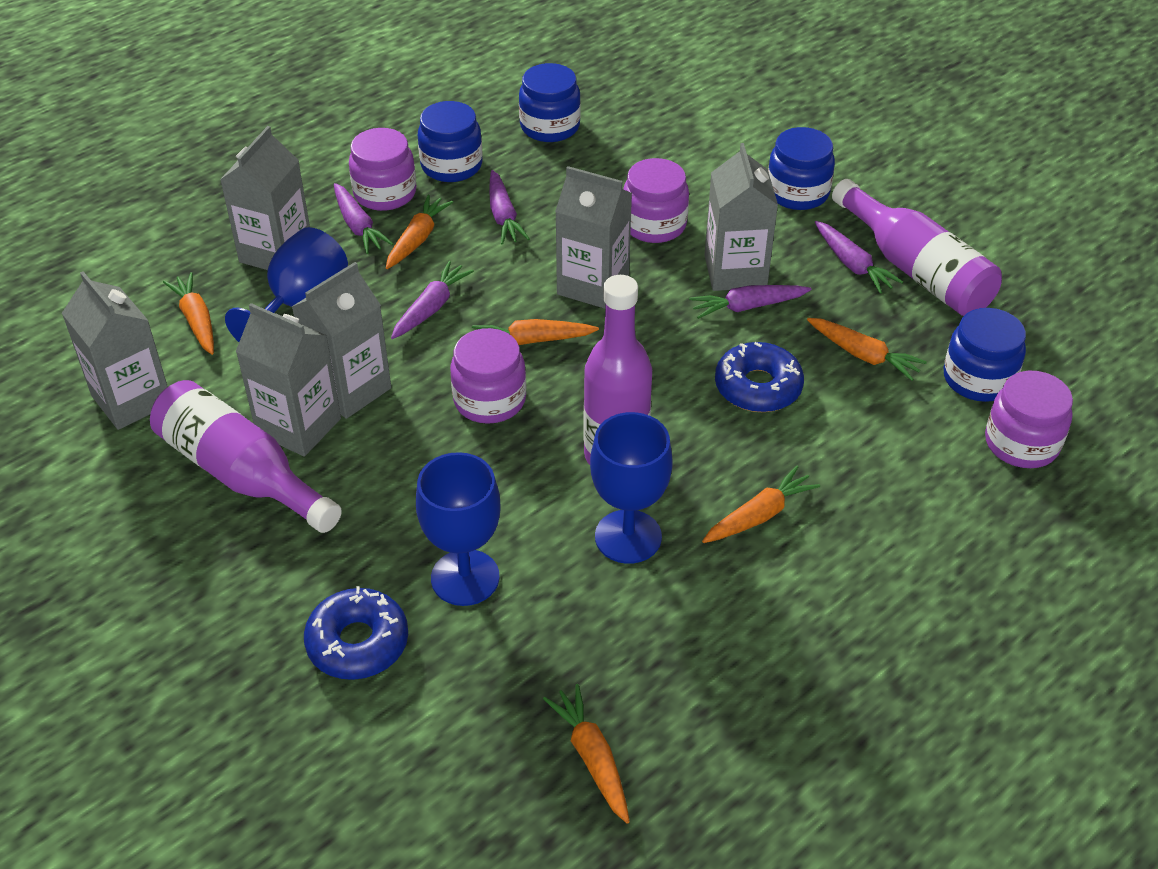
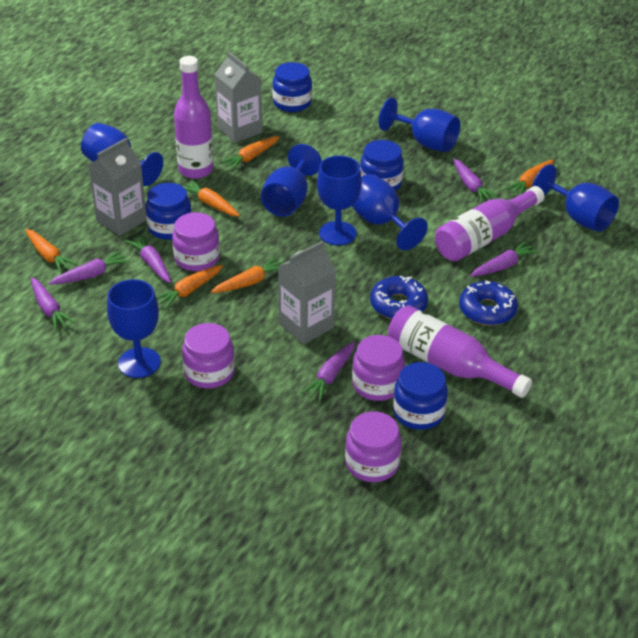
blue goblet: [225,227,348,342] [416,452,501,606] [590,412,673,564] = 3 -> [81,123,163,186] [107,279,161,378] [261,144,322,217] [317,156,362,246] [352,174,428,250] [379,98,460,152] [532,164,619,232] = 7
grey carton: [62,271,168,430] [220,126,310,270] [236,303,341,457] [292,262,391,419] [555,166,632,309] [704,143,778,291] = 6 -> [89,138,147,236] [215,51,262,143] [278,241,336,344] = 3
purple carrot: [334,183,393,254] [391,261,474,339] [489,170,530,244] [689,285,811,319] [815,221,903,294] = 5 -> [31,277,75,331] [48,250,130,285] [125,234,171,283] [301,342,355,402] [453,159,498,203] [470,241,539,277] = 6

